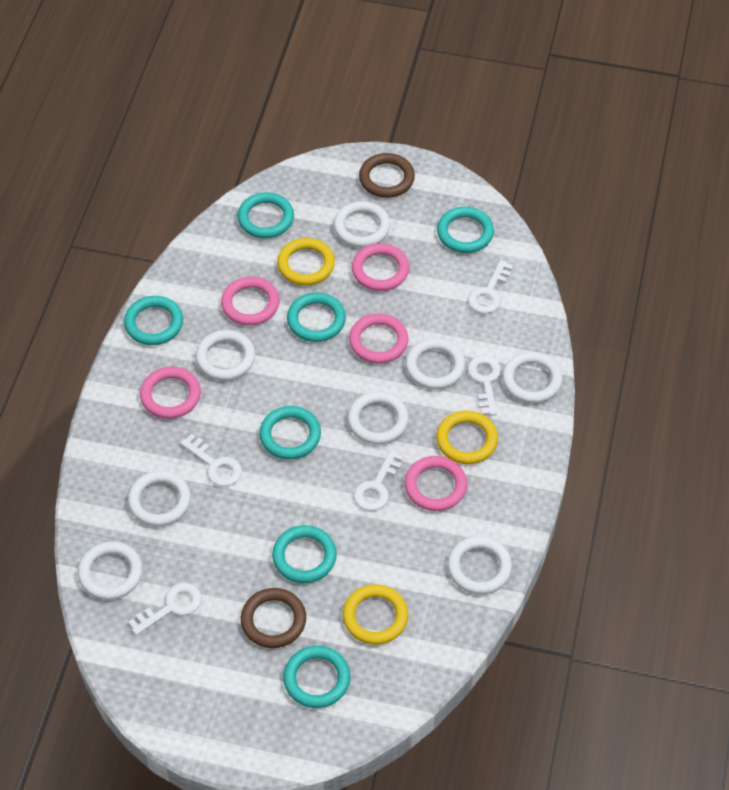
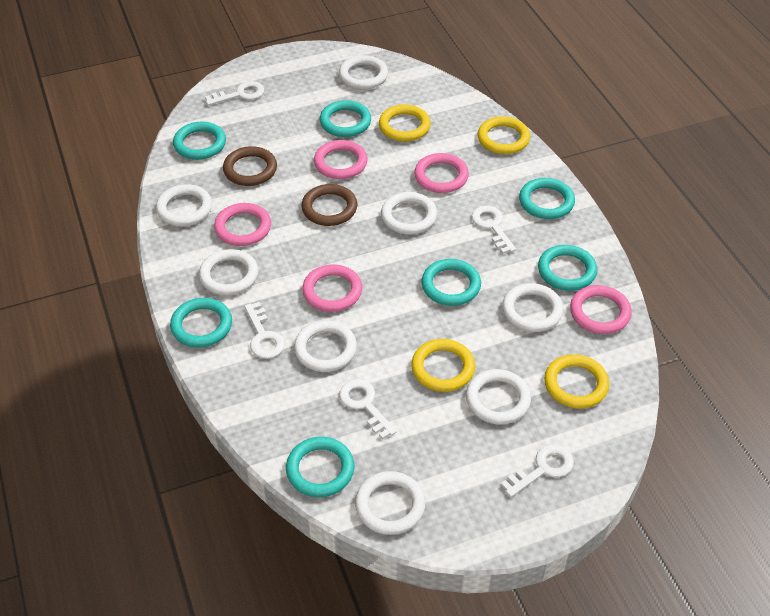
yellow ring: [277,238,335,285] [343,584,408,645] [436,411,498,464] = 3 -> [379,104,431,142] [411,339,475,392] [478,116,530,154] [544,354,609,409] = 4

